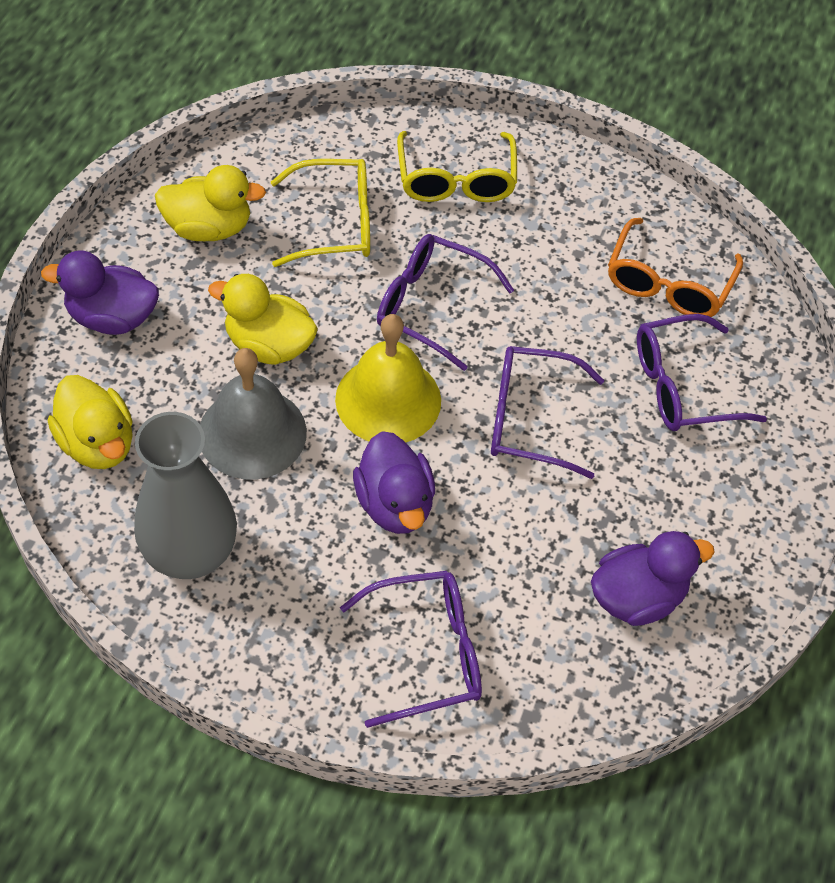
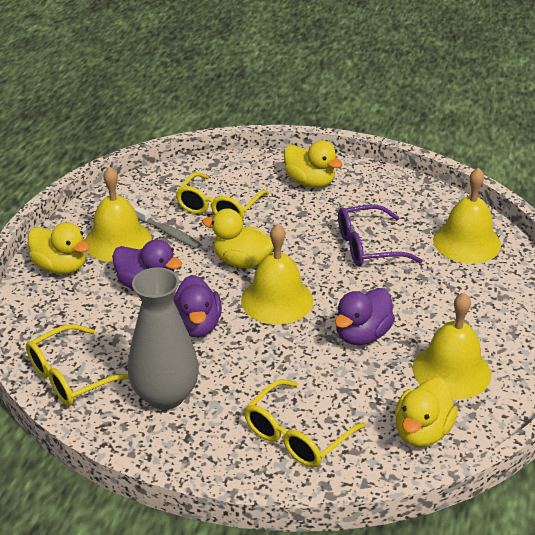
grey bell: [200,348,307,480] = 1 -> none = 0
grey toothbrush: none = 0 -> [134,206,201,249] = 1
orange glasses: [608,218,743,317] = 1 -> none = 0
purple glasses: [340,571,482,728] [377,234,514,371] [491,346,604,479] [637,314,767,431] = 4 -> [338,205,423,266] = 1
yellow bell: [335,314,441,442] = 1 -> [85,166,152,262] [241,224,313,325] [413,293,491,400] [433,168,501,263] = 4
yellow duck: [48,375,133,469] [155,165,266,241] [208,274,318,365] = 3 -> [28,222,90,274] [202,209,274,268] [284,140,342,188] [395,377,458,447] = 4
yellow glasses: [271,159,370,267] [397,131,517,202] = 2 -> [26,324,129,406] [176,172,269,220] [244,379,366,467] = 3

